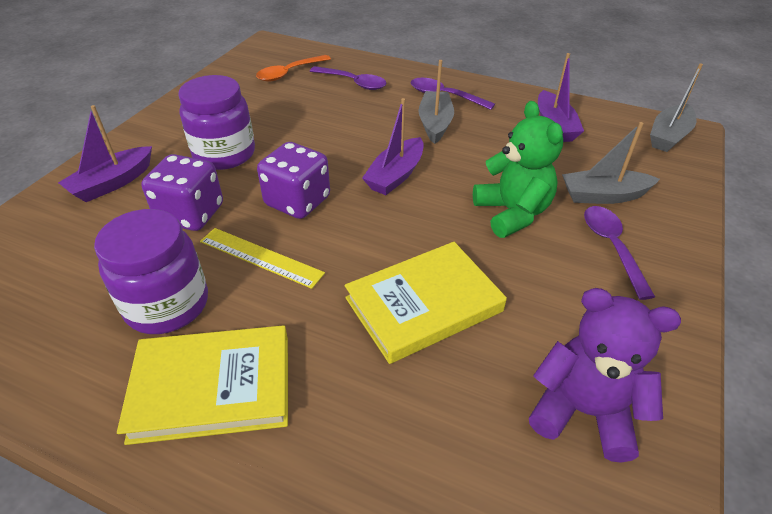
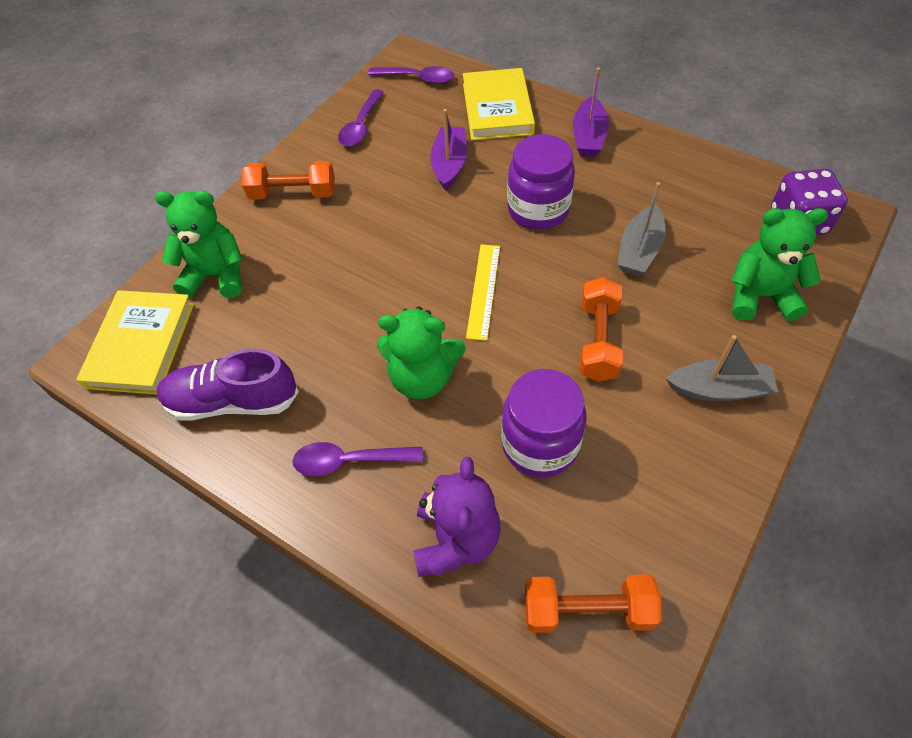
green teddy bear: [473,101,563,238] = 1 -> [155,191,243,298] [377,306,465,399] [731,208,828,321] = 3
grey boat: [419,60,454,144] [562,122,660,204] [650,63,703,152] = 3 -> [618,182,665,276] [666,335,778,401] = 2
orange dumbbell: none = 0 -> [242,161,335,200] [525,574,662,633] [580,277,623,382] = 3
orange spoon: [256,55,331,82] = 1 -> none = 0
purple boat: [58,105,152,202] [362,98,424,195] [538,53,584,142] = 3 -> [430,109,467,190] [573,67,609,157] = 2
purple dice: [141,154,223,231] [257,142,330,219] = 2 -> [771,169,848,235] = 1
purple shoe: none = 0 -> [157,349,299,420] = 1

